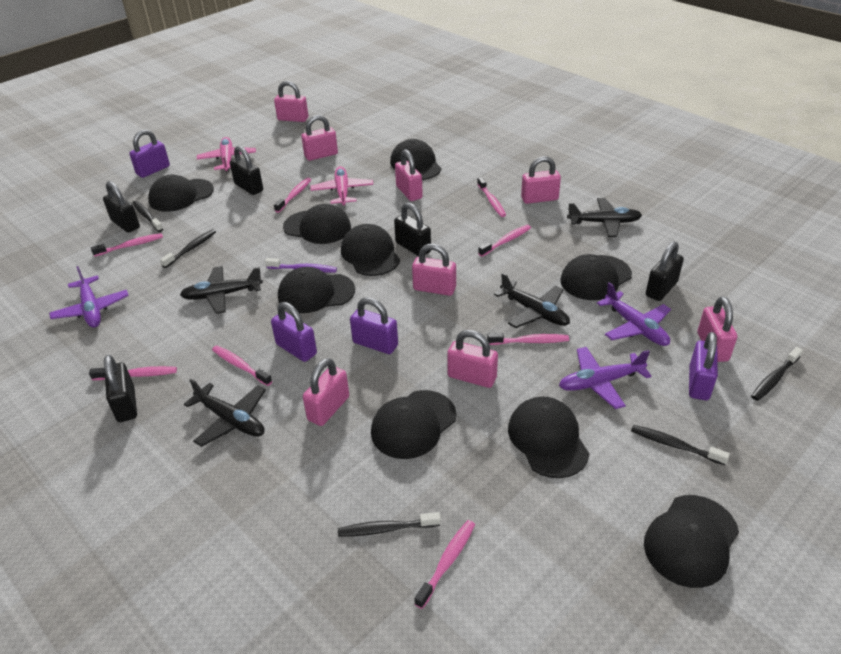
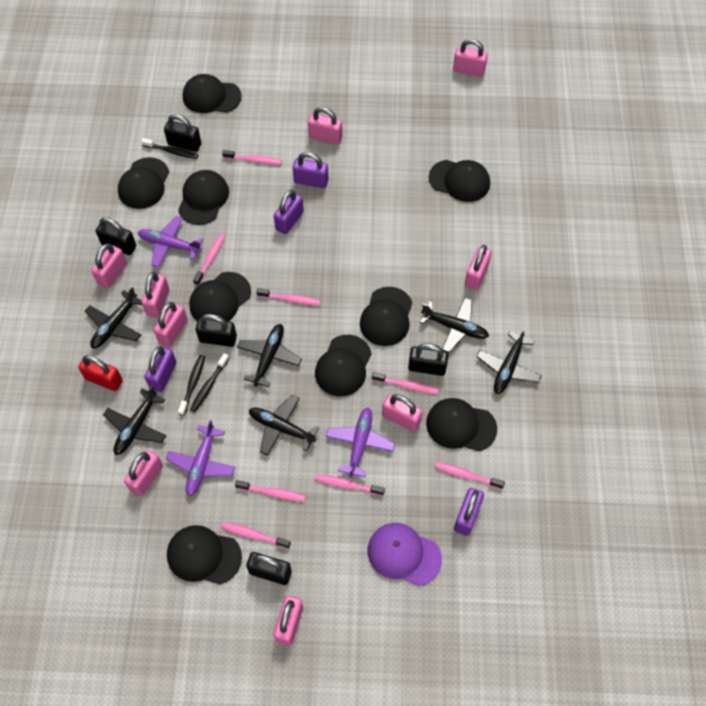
black plane: [180,266,263,314] [184,379,266,447] [494,272,570,328] [567,198,642,237] = 4 -> [85,287,142,348] [103,385,166,455] [237,324,302,387] [249,395,319,456] [419,298,489,353] [476,327,542,394] = 6
black toothbrush: [132,201,163,232] [160,229,216,268] [338,512,441,537] [631,425,730,465] [751,347,803,401] = 5 -> [141,138,199,159] [178,355,205,416] [190,353,229,412] = 3
pink padlock: [274,81,308,122] [301,115,338,161] [303,358,349,426] [395,150,423,201] [412,244,456,296] [447,330,498,388] [521,156,561,204] [698,297,737,362] = 8 -> [91,243,127,288] [124,450,163,497] [141,272,169,318] [154,302,188,347] [273,596,303,646] [308,107,342,145] [382,394,423,432] [453,39,488,77] [465,245,492,290] = 9
pink plane: [197,137,256,172] [310,166,373,205] = 2 -> none = 0
purple cap: none = 0 -> [368,523,442,586] = 1
purple toothbrush: [265,258,337,273] = 1 -> none = 0
red padlock: none = 0 -> [78,355,123,391] = 1

